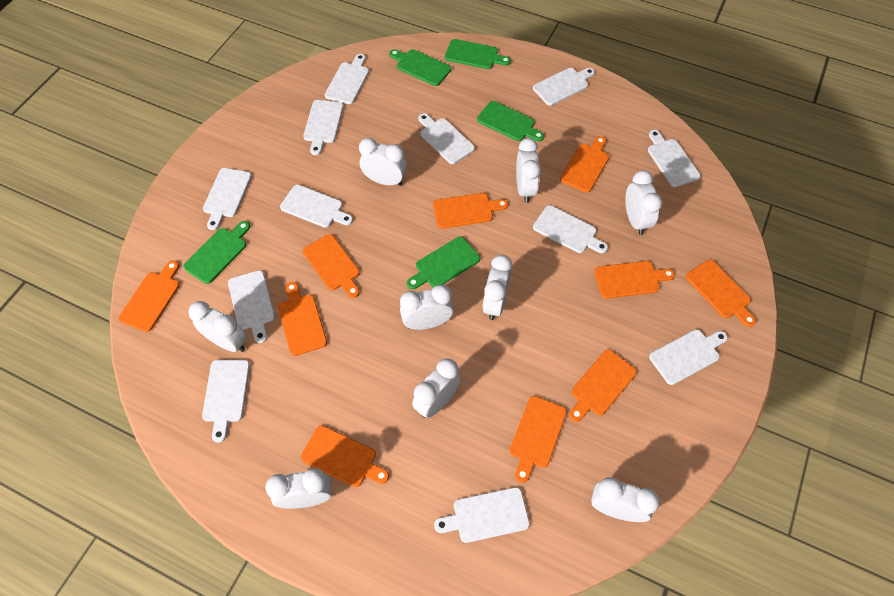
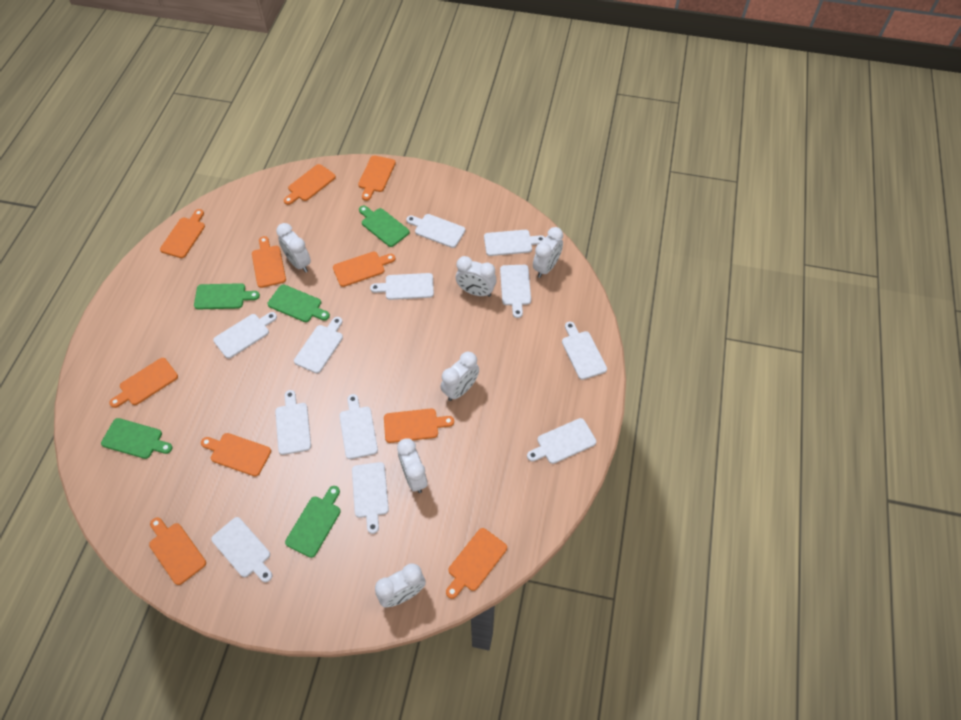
white clock: [188,301,247,352] [266,468,332,509] [359,138,407,186] [400,285,453,330] [412,358,461,418] [483,255,512,320] [516,138,541,203] [591,477,660,522] [625,170,662,235] = 9 -> [276,223,311,273] [375,563,426,608] [397,438,428,493] [441,352,479,401] [456,256,496,297] [533,227,563,278] = 6

